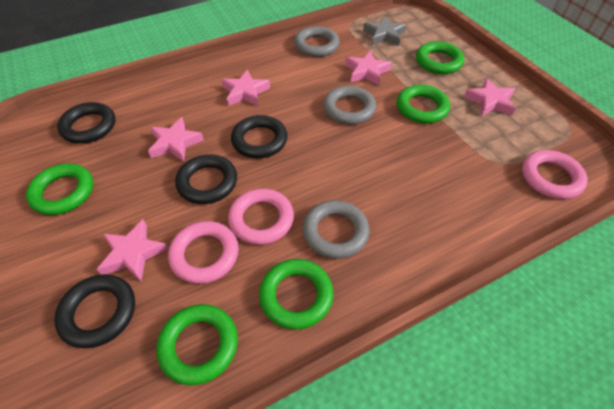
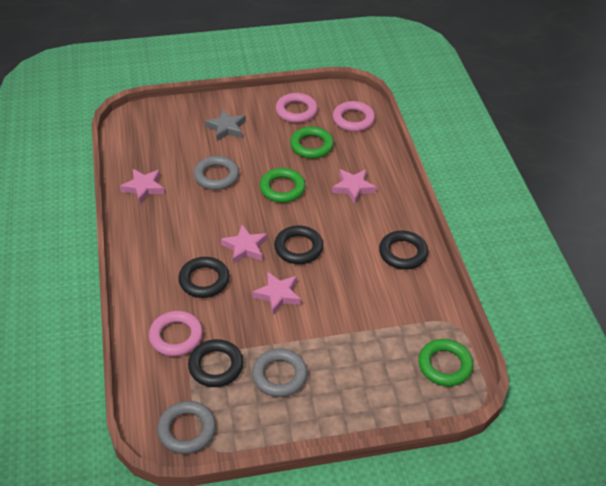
green ring: [26,164,93,215] [157,304,238,385] [259,259,334,329] [397,85,450,123] [416,41,464,74] = 5 -> [260,168,306,203] [290,126,334,159] [418,339,473,386] = 3
pink star: [97,220,168,281] [148,117,204,162] [222,70,270,106] [345,51,392,86] [464,78,516,116] = 5 -> [120,169,165,204] [221,225,267,264] [252,272,301,315] [332,169,376,204] = 4

